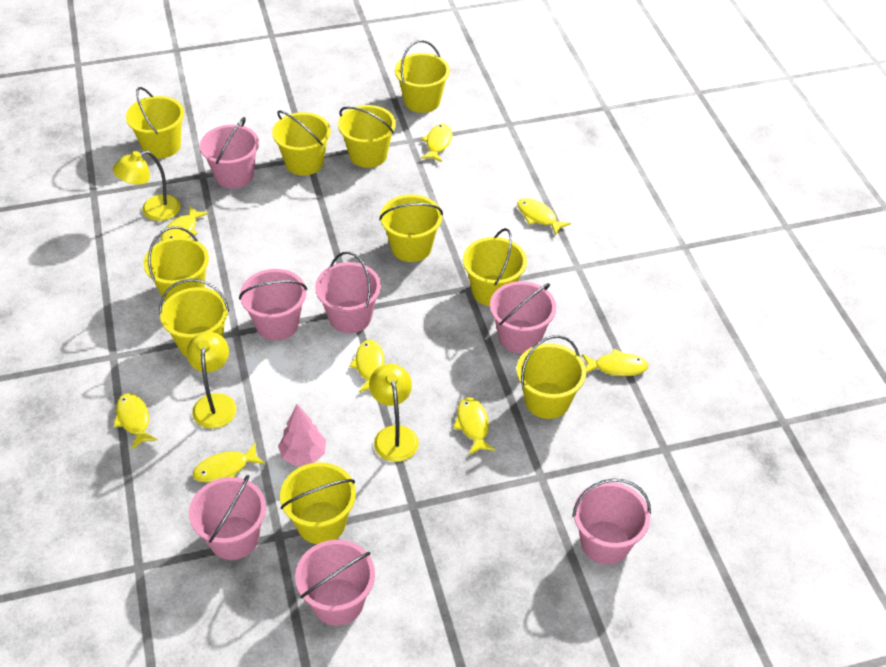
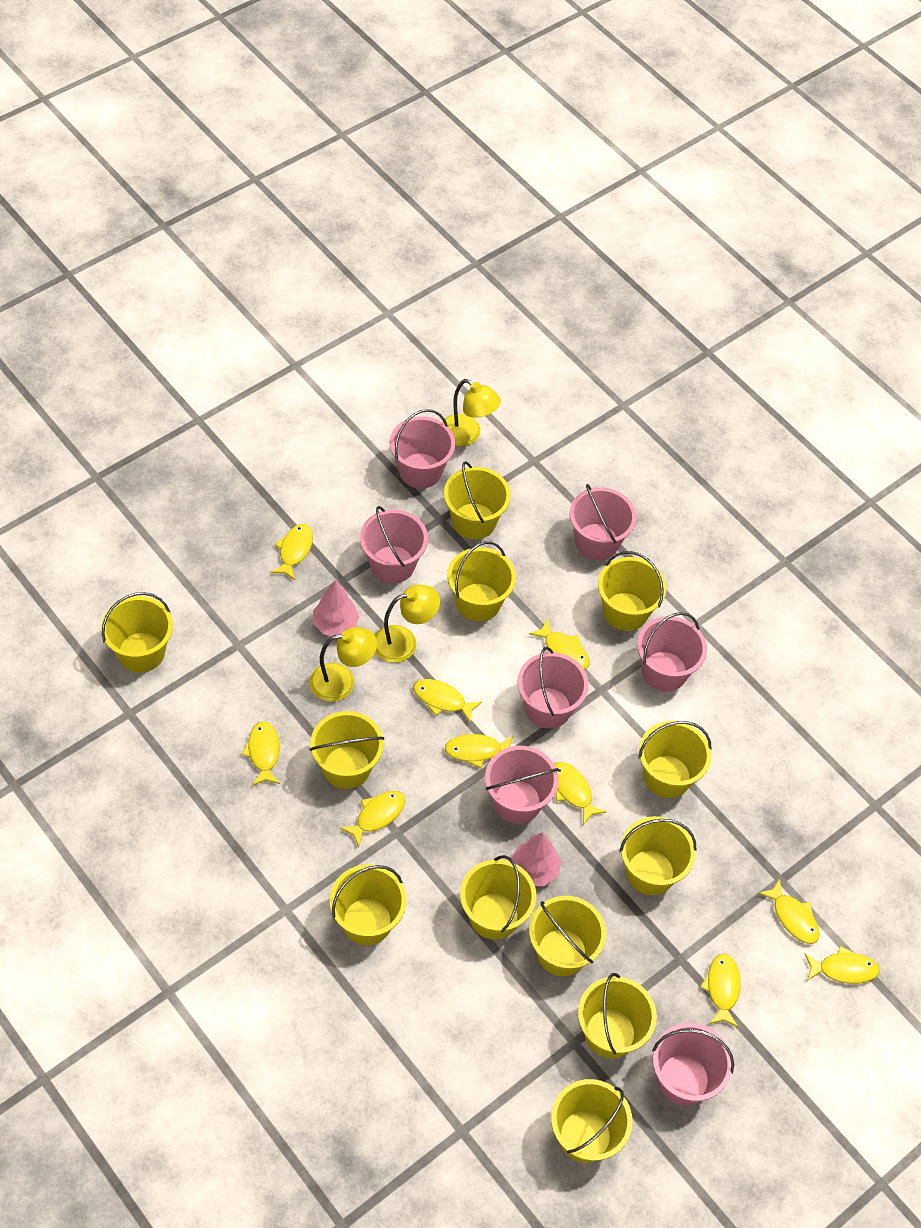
pink tree: [278,404,326,466] = 1 -> [313,580,359,636] [511,832,561,886] = 2
yellow bucket: [126,87,184,159] [143,226,209,301] [159,279,229,357] [272,111,331,176] [280,462,356,544] [338,105,396,168] [379,195,443,262] [395,40,450,113] [463,228,527,306] [517,335,586,419] = 10 -> [101,592,173,672] [309,711,384,789] [330,865,407,945] [444,461,511,540] [447,541,516,622] [460,855,536,940] [529,896,606,976] [551,1079,633,1163] [578,973,657,1059] [598,551,666,631] [619,816,696,895] [638,721,712,798] = 12
yellow fish: [113,393,158,449] [161,206,209,241] [193,443,265,482] [349,340,385,392] [421,124,452,162] [453,397,495,455] [517,198,571,235] [582,349,648,376] = 8 -> [242,721,280,786] [271,524,313,580] [340,791,405,847] [413,679,482,723] [445,734,513,768] [529,619,589,670] [554,762,606,825] [700,954,741,1027] [758,879,820,944] [804,946,880,984] = 10

